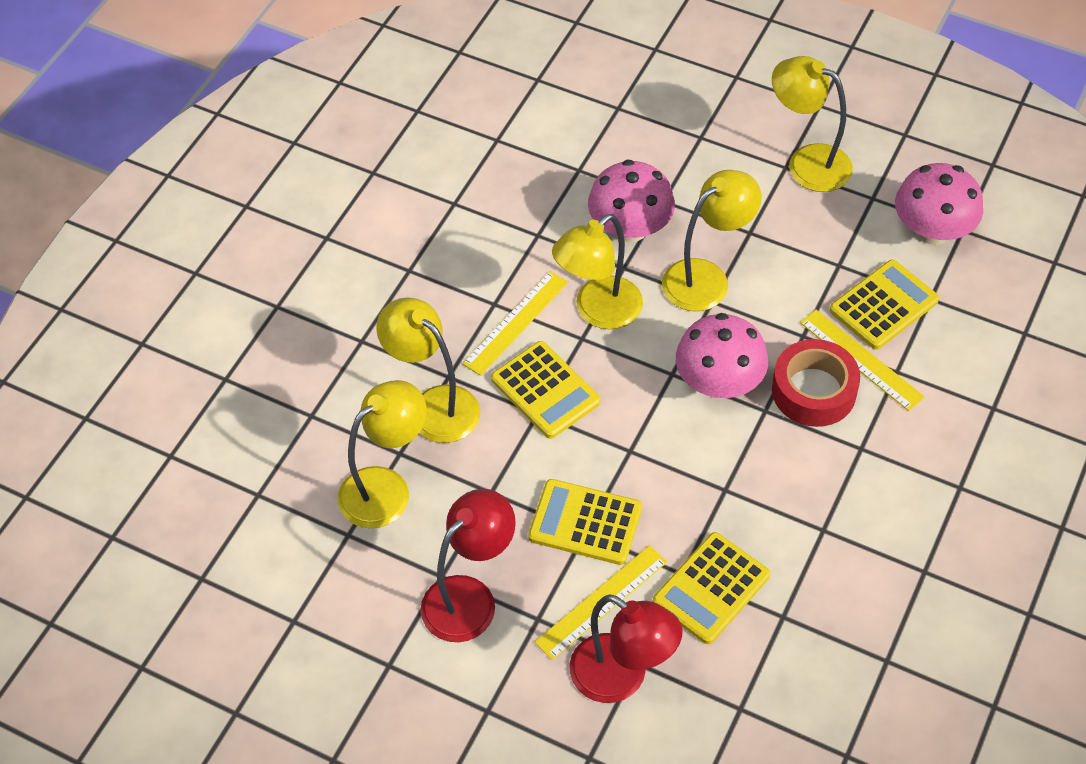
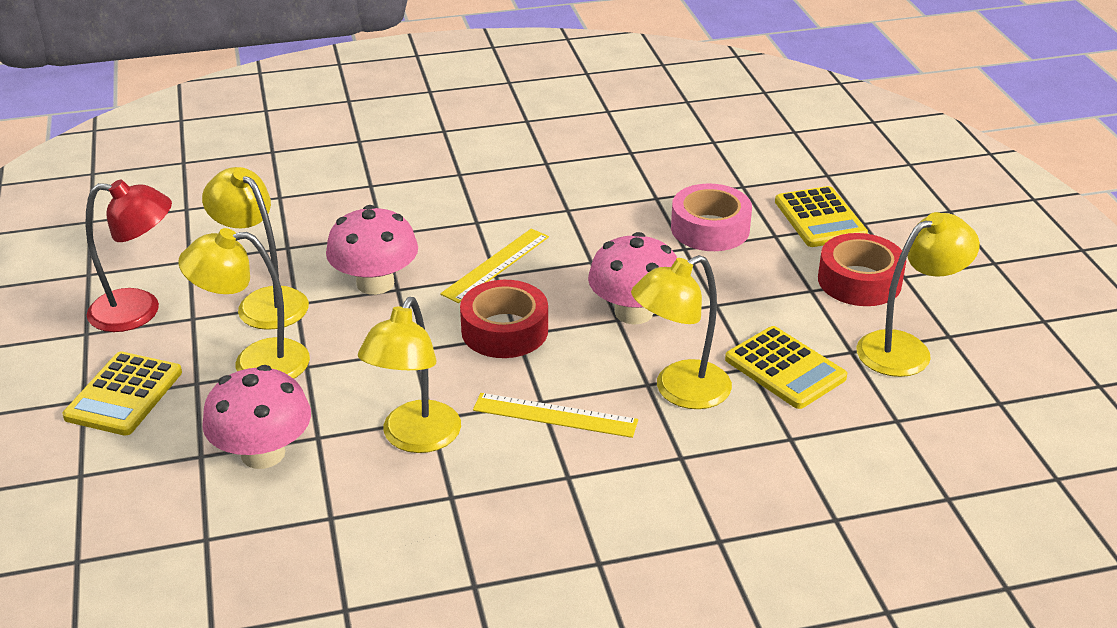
pink tape: none = 0 -> [671,184,752,251] = 1
red lamp: [421,489,516,642] [569,594,683,703] = 2 -> [85,179,172,332] = 1
red tape: [772,339,860,427] = 1 -> [460,280,548,358] [818,233,906,306] = 2
yellow calculator: [491,341,601,439] [528,479,642,565] [653,532,770,644] [830,260,939,350] = 4 -> [62,352,182,436] [725,326,847,409] [775,186,868,247] = 3
yellow ruler: [462,271,568,376] [534,545,667,660] [800,310,925,411] = 3 -> [440,229,549,303] [473,393,638,438] = 2

